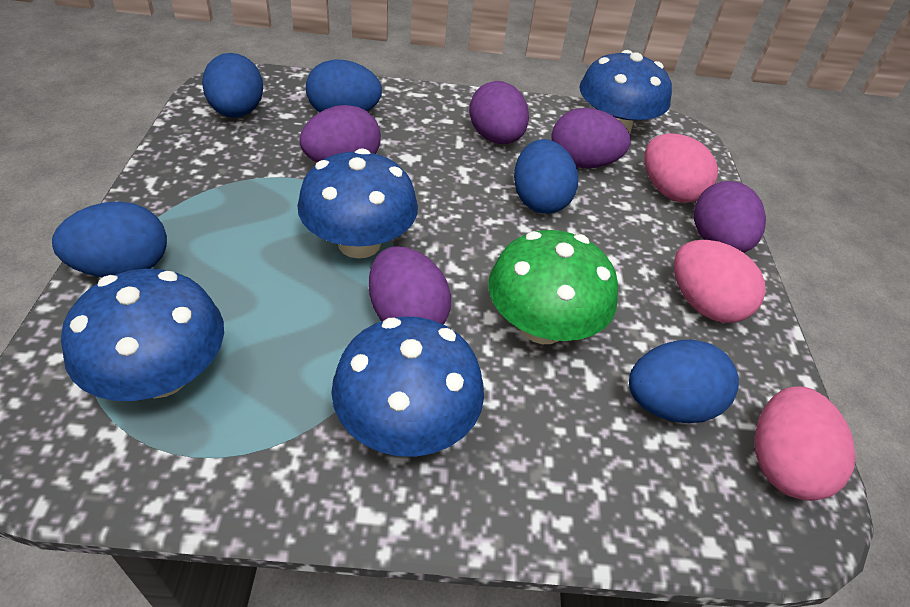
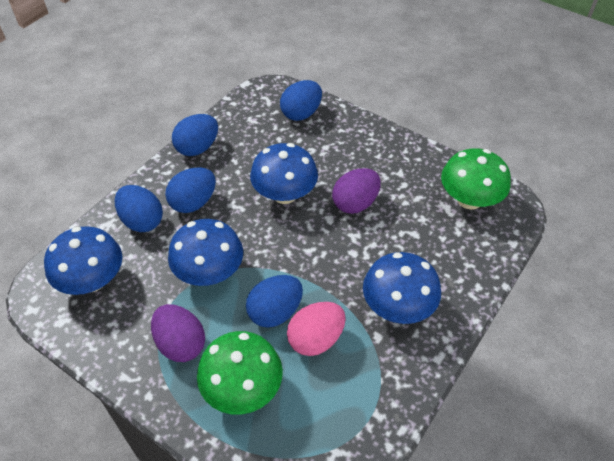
green mushroom: [488,230,618,344] = 1 -> [197,331,283,415] [441,148,511,210] = 2
pink egg: [644,133,718,203] [674,240,766,323] [754,387,856,501] = 3 -> [287,302,345,356] = 1
purple egg: [299,105,381,163] [369,246,451,325] [469,81,529,144] [551,108,631,168] [694,181,766,253] = 5 -> [151,304,205,362] [332,168,381,214] = 2

